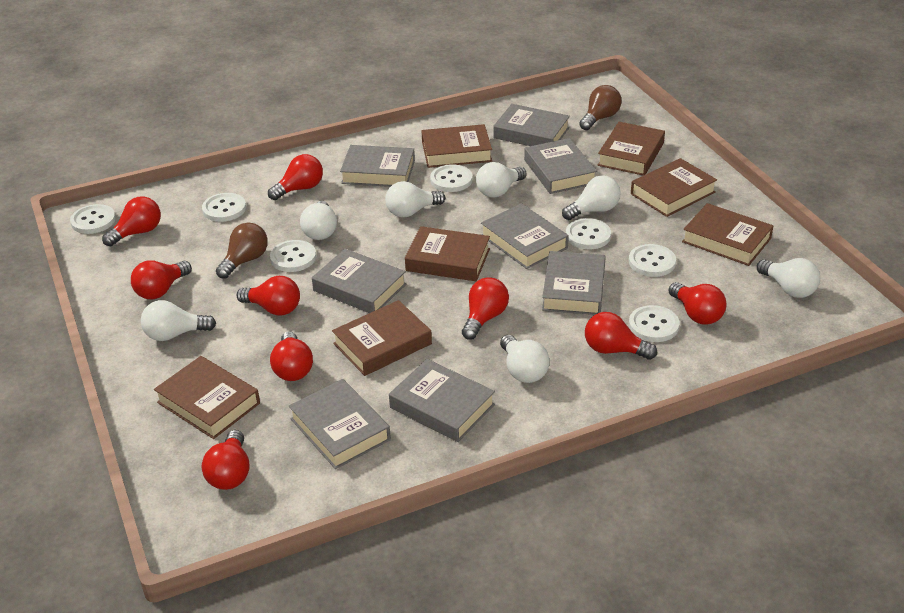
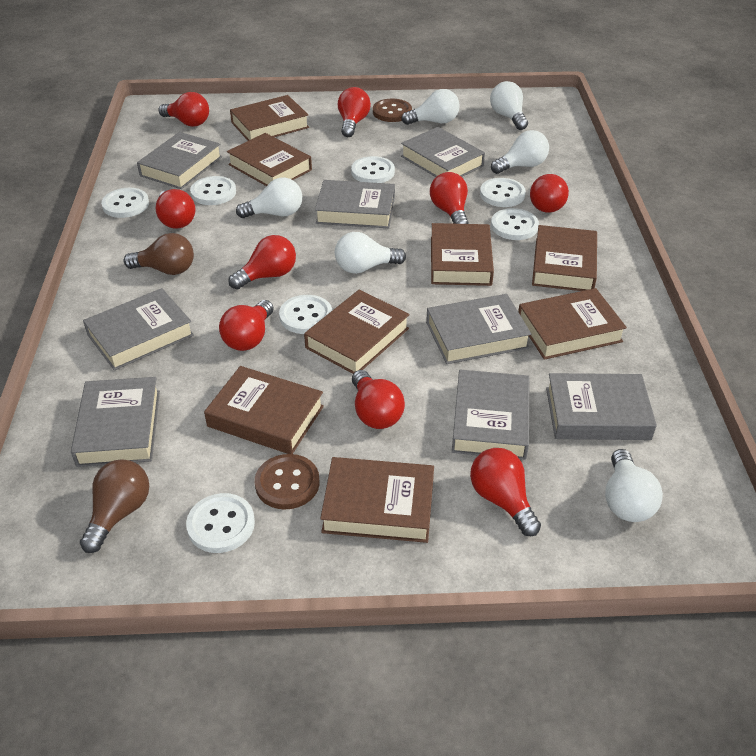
brown book: [154,356,260,439] [332,300,432,376] [405,226,490,281] [421,124,492,168] [597,122,665,176] [631,158,717,217] [682,203,773,266] = 7 -> [204,366,324,454] [227,133,312,186] [230,95,309,141] [304,290,410,374] [320,457,434,543] [431,223,494,286] [518,288,627,360] [532,225,597,291] = 8
brown button: none = 0 -> [255,454,320,510] [373,99,412,122] = 2
white light bulb: [141,300,216,341] [300,201,337,240] [385,181,445,217] [476,162,527,198] [500,335,550,383] [562,175,621,220] [757,258,820,298] = 7 -> [236,178,302,218] [335,232,406,274] [401,89,460,125] [490,81,528,130] [491,130,549,174] [605,449,663,522] = 6

